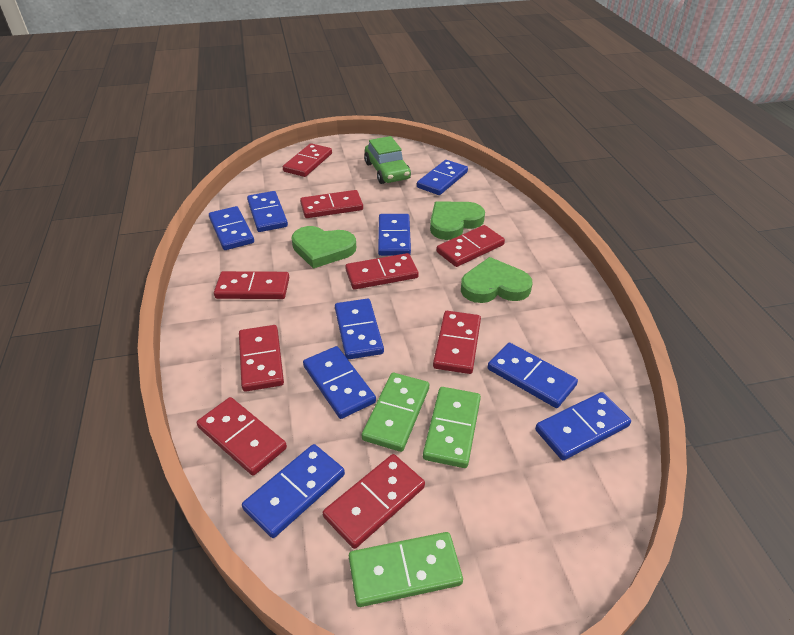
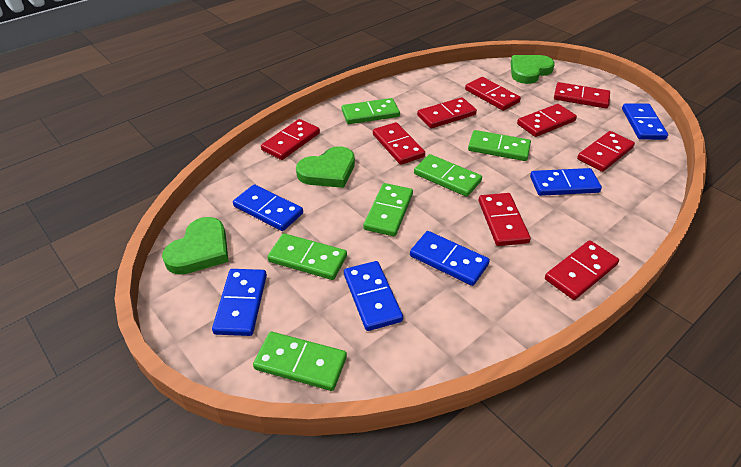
blue domino: [209,206,254,250] [242,444,345,538] [247,191,288,232] [303,346,376,419] [335,299,384,359] [378,214,411,256] [417,160,468,195] [488,343,578,408] [535,392,631,460] = 9 -> [212,269,267,336] [233,184,303,231] [344,261,403,331] [410,231,490,286] [530,168,602,196] [622,103,668,140] = 6
green car: [364,136,411,184] = 1 -> none = 0
green domino: [349,532,463,607] [362,373,429,452] [423,387,481,468] = 3 -> [253,332,347,391] [268,233,347,280] [342,98,400,124] [363,183,413,236] [414,154,482,197] [468,130,531,161] = 6

